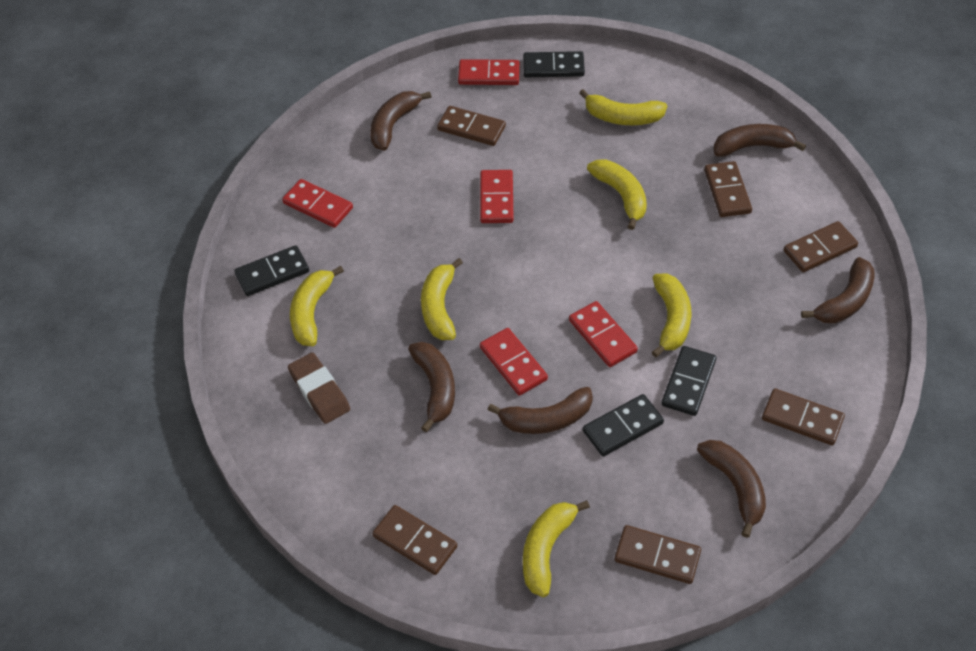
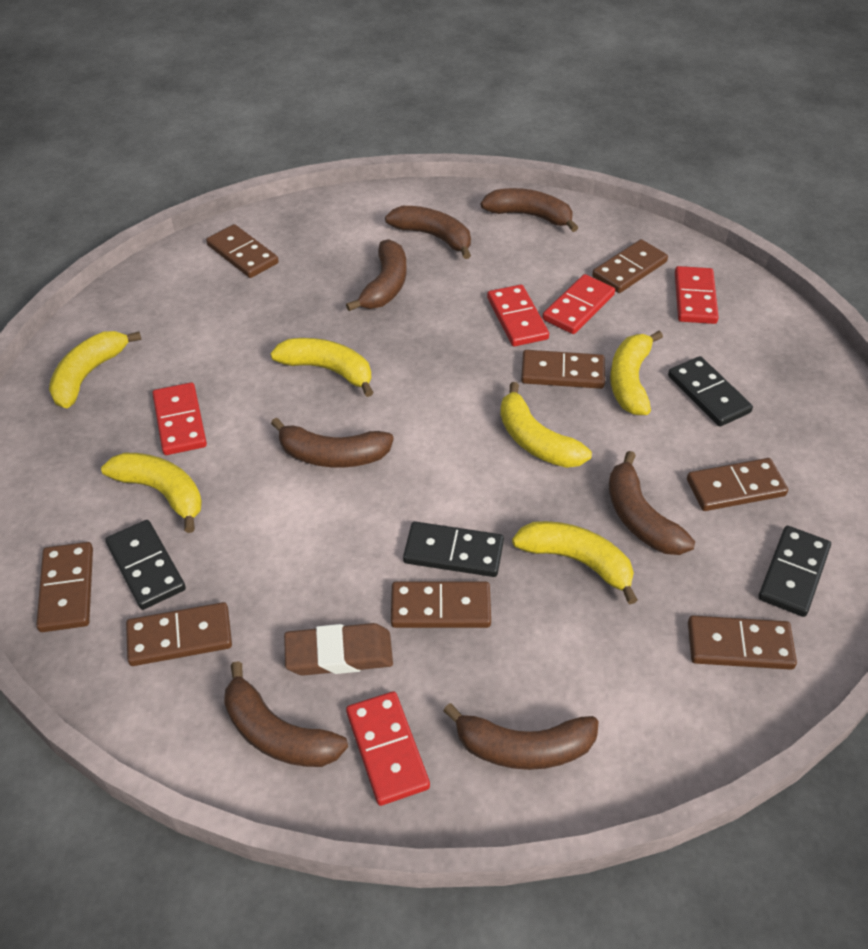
brown banana: [370,91,431,151] [408,342,455,432] [488,387,593,434] [697,440,766,538] [713,124,806,157] [801,257,874,324] = 6 -> [224,661,348,767] [271,417,394,468] [346,239,406,311] [385,206,471,259] [443,703,599,770] [481,188,578,232] [609,451,695,555] = 7
brown domino: [372,505,457,575] [437,106,506,146] [614,525,701,584] [704,161,752,217] [762,389,845,445] [784,221,858,272] = 6 -> [36,542,93,632] [126,602,232,666] [206,224,279,278] [391,581,491,628] [521,350,605,389] [592,239,668,293] [687,458,788,511] [688,616,797,670] = 8

